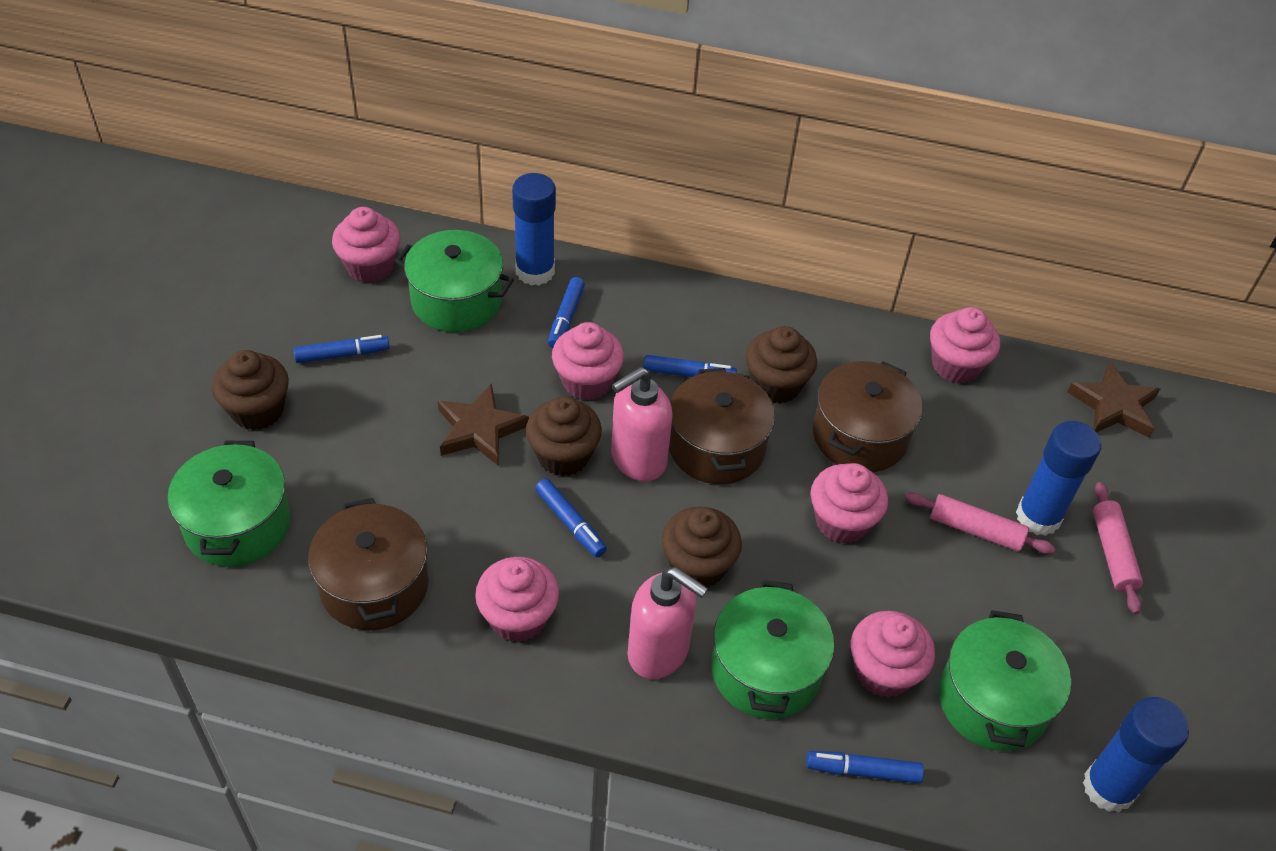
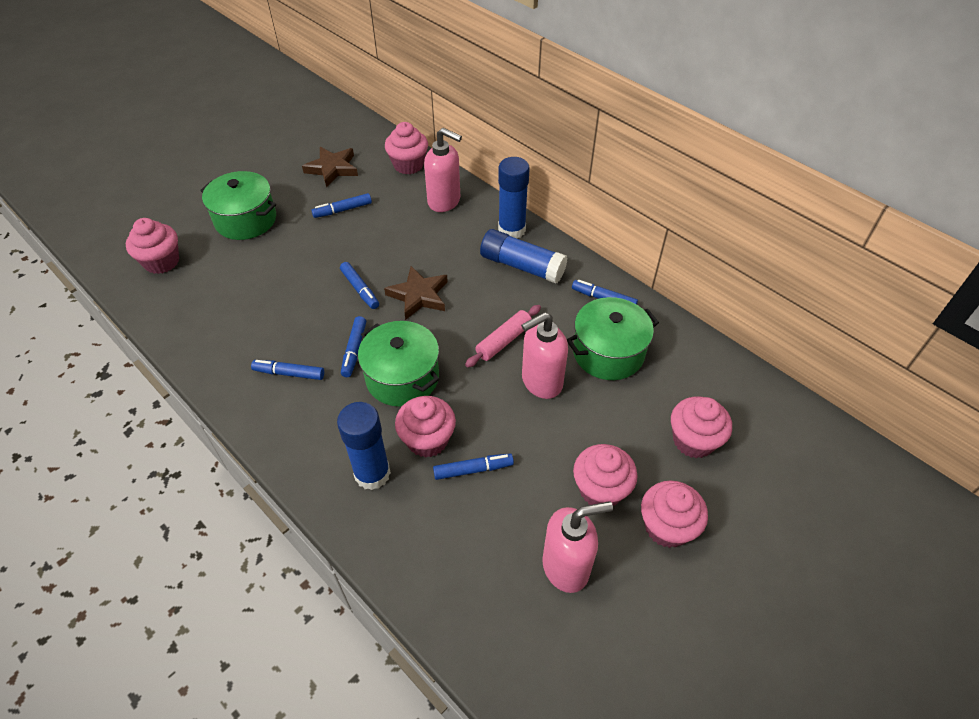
blue marker: [294,335,390,363] [535,478,607,557] [548,277,585,348] [643,355,737,377] [806,751,924,784] = 5 -> [251,360,324,380] [311,193,372,218] [340,262,379,309] [341,316,366,377] [433,454,514,480] [572,280,638,304] = 6
brown cupcake: [212,350,289,430] [526,396,602,476] [662,507,742,588] [746,326,817,404] = 4 -> none = 0
brown pot: [308,498,429,630] [669,368,775,484] [813,361,923,472] = 3 -> none = 0
green pot: [168,441,291,567] [395,230,514,332] [711,580,834,719] [939,610,1071,751] = 4 -> [200,171,276,240] [358,321,439,407] [567,297,659,380] = 3
pink rolling pin: [905,492,1055,554] [1093,482,1143,614] = 2 -> [465,305,541,368] = 1
pink soap dispenser: [611,367,673,481] [628,567,708,679] = 2 -> [424,128,462,212] [521,312,568,399] [542,501,613,593] = 3

